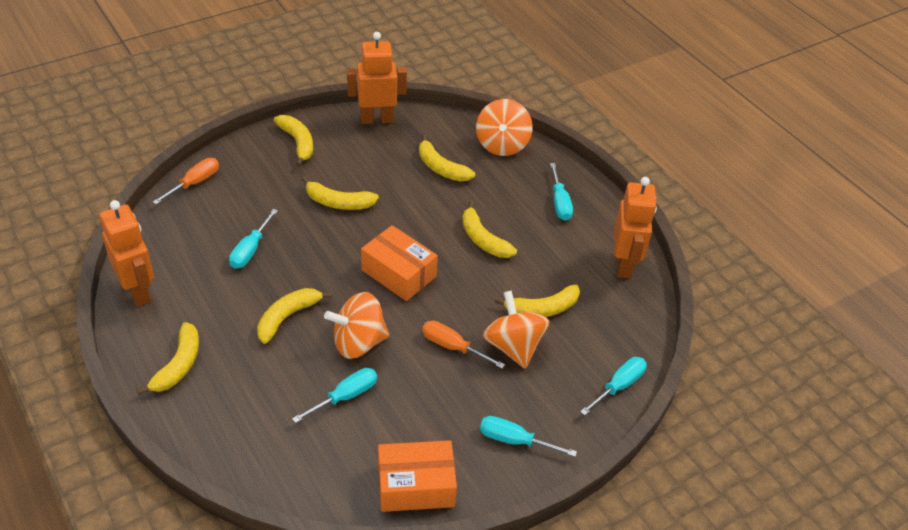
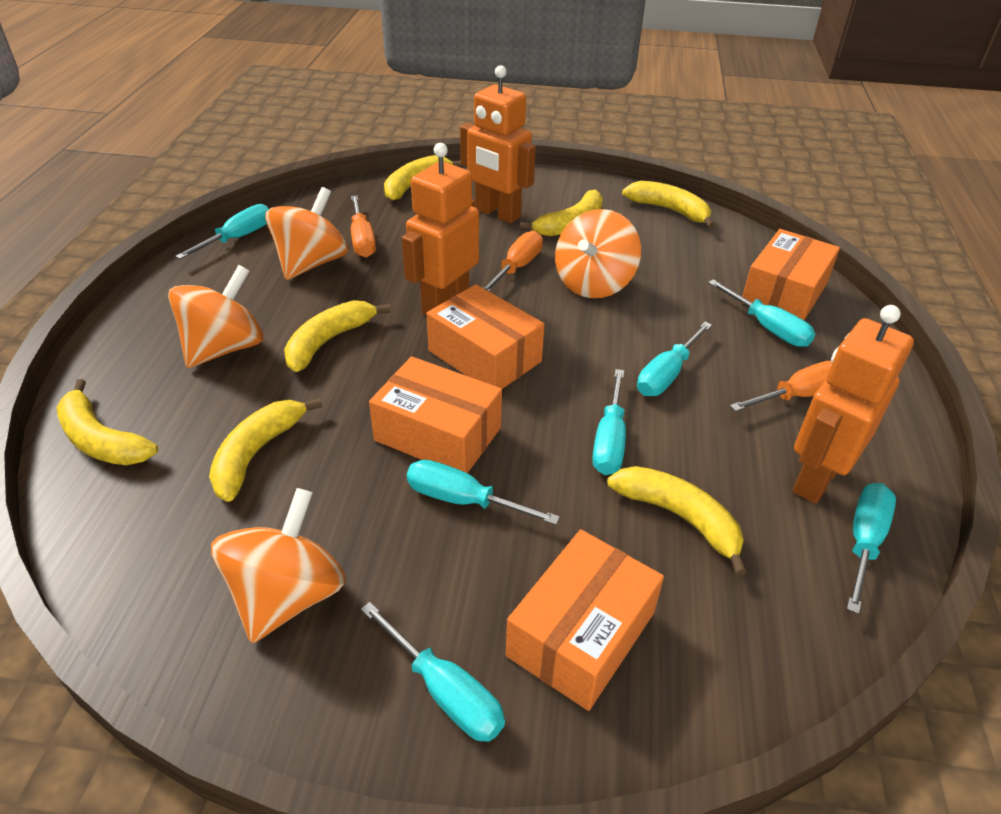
orange box: [361,225,438,301] [378,440,457,512] = 2 -> [369,356,502,473] [426,284,545,389] [506,529,664,711] [741,229,840,320] = 4
orange screwdriver: [153,158,219,205] [422,321,505,369] = 2 -> [351,195,376,258] [483,231,543,291] [730,361,832,412] = 3
orange spinning top: [324,292,389,359] [476,99,533,156] [483,291,549,369] = 3 -> [168,265,263,368] [211,488,346,643] [265,187,348,280] [555,209,641,298] = 4
turquoise screwdriver: [229,209,278,269] [292,368,377,423] [480,416,577,457] [550,163,573,221] [580,357,647,416] = 5 -> [176,204,269,259] [361,602,505,742] [407,460,560,525] [592,369,626,475] [637,322,712,396] [708,280,815,347] [847,483,896,614] = 7

